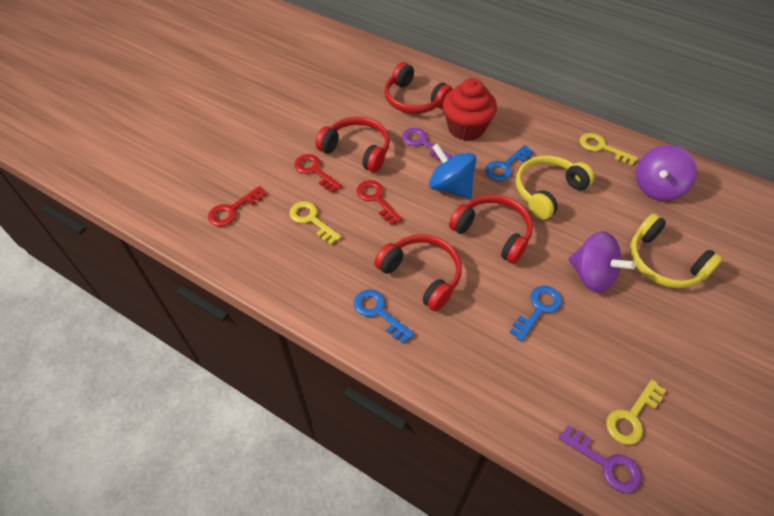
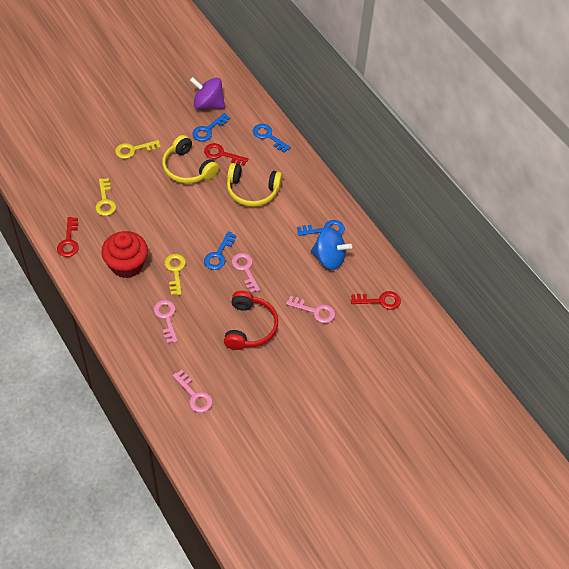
blue key: [354,290,415,344] [485,145,534,181] [509,286,562,342] = 3 -> [192,113,230,141] [204,231,237,270] [253,124,291,153] [297,220,345,236] = 4
pink key: none = 0 -> [153,300,178,344] [172,370,213,413] [231,253,260,293] [286,296,335,323] = 4
purple key: [402,128,452,162] [559,425,642,493] = 2 -> none = 0
purple spinning top: [568,231,636,293] [636,145,697,201] = 2 -> [190,77,225,109] = 1
red headphones: [316,116,390,173] [374,234,462,311] [384,62,453,114] [449,195,533,264] = 4 -> [224,291,278,350] = 1

